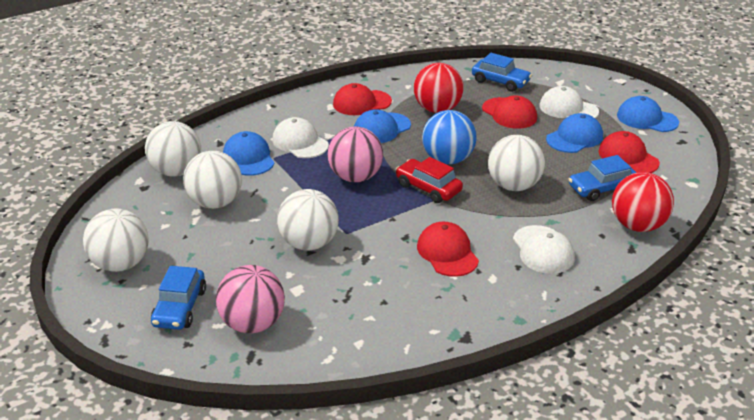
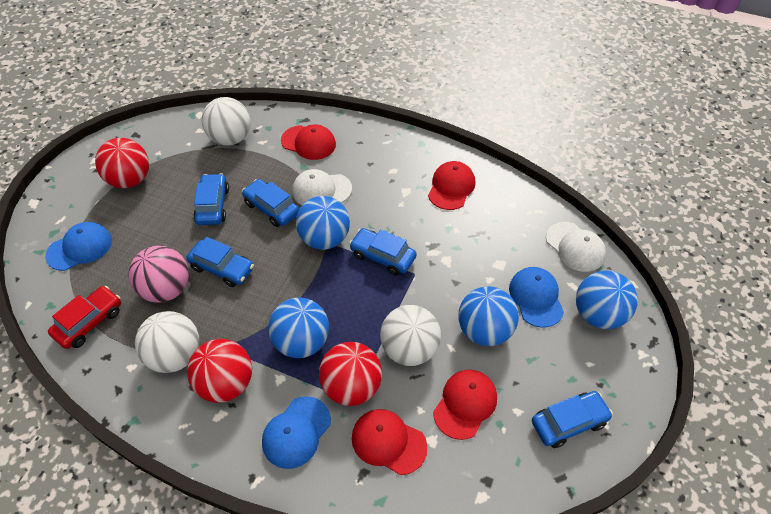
blue ball: [422,110,477,164] = 1 -> [268,298,329,358] [296,196,350,250] [458,286,519,346] [576,270,638,329] = 4
blue cap: [223,131,275,176] [354,109,411,143] [546,113,603,153] [617,96,679,132] = 4 -> [45,222,112,271] [262,396,331,469] [509,267,564,328] = 3
blue car: [151,266,206,330] [472,53,532,92] [568,155,637,201] = 3 -> [187,237,254,287] [193,173,229,225] [242,179,299,227] [349,228,417,276] [532,391,613,448] = 5
pink ball: [216,265,285,333] [327,127,383,182] = 2 -> [129,246,189,303] = 1
red ball: [414,63,464,113] [612,172,674,232] = 2 -> [95,138,149,188] [187,339,252,403] [319,342,382,406] = 3
white ball: [83,208,148,272] [145,121,201,177] [183,151,242,209] [277,189,339,251] [488,135,545,191] = 5 -> [135,311,199,373] [202,97,251,146] [380,305,441,366] = 3
white cap: [272,117,329,158] [513,225,575,274] [539,86,599,118] = 3 -> [292,169,352,205] [546,222,606,272] = 2

